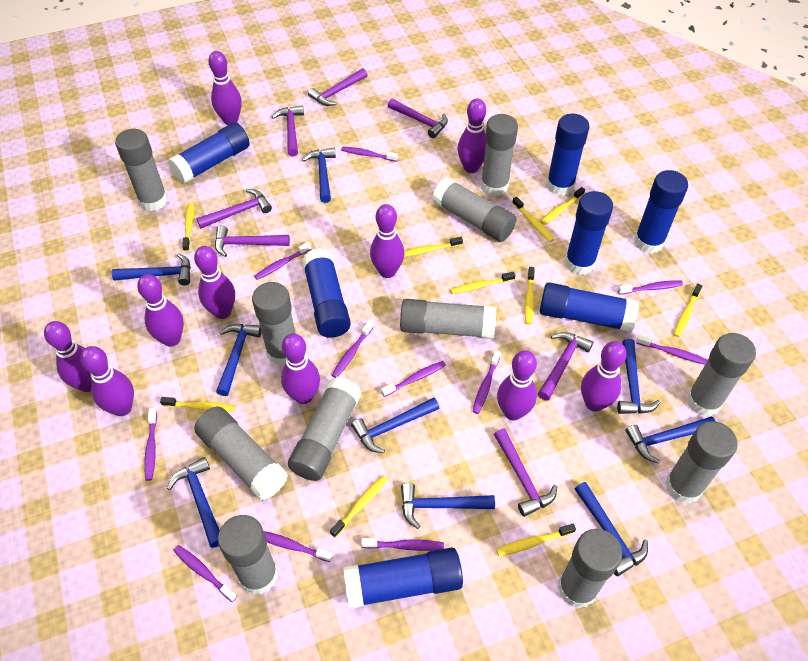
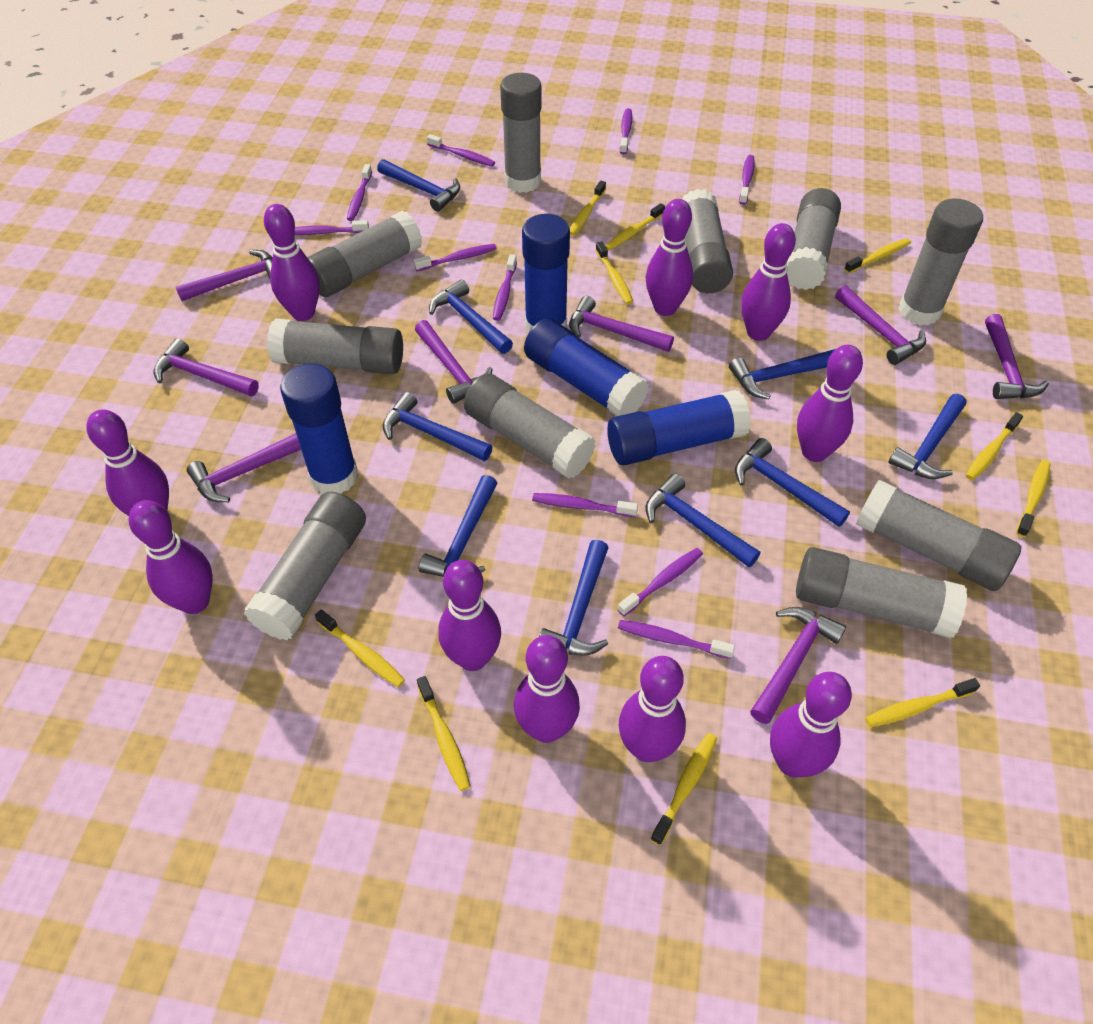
blue glue stick: [168,122,250,184] [302,248,351,338] [343,547,463,609] [540,282,639,332] [546,114,590,196] [565,191,613,275] [634,170,688,253] = 7 -> [280,363,358,494] [522,214,570,333] [524,318,649,416] [607,390,751,465] = 4
grey glue stick: [115,129,168,211] [194,406,288,500] [218,515,278,595] [252,282,295,366] [288,377,361,481] [400,299,496,339] [432,177,517,242] [481,114,518,196] [558,529,622,608] [665,421,738,504] [687,333,756,416] = 11 -> [244,492,366,641] [267,318,403,374] [307,210,422,297] [464,373,596,479] [500,73,542,193] [683,189,733,293] [787,188,841,290] [796,547,967,638] [856,480,1021,591] [898,198,983,325] = 10
purple hammer: [196,189,272,228] [215,225,290,257] [272,105,304,156] [308,68,367,106] [388,98,448,138] [494,429,557,517] [538,332,593,401] = 7 -> [153,338,259,396] [176,250,273,301] [186,433,301,502] [415,320,493,404] [569,296,674,352] [750,607,846,724] [835,286,926,365] [985,314,1049,399] = 8
purple toothbrush: [144,408,157,481] [173,545,237,602] [254,242,311,280] [264,531,333,562] [332,321,373,378] [341,147,398,162] [361,538,444,551] [381,361,446,397] [472,350,501,414] [618,280,683,295] [636,335,708,365] = 11 -> [295,220,369,235] [347,164,372,221] [414,244,497,271] [427,134,495,166] [493,254,517,321] [532,493,638,517] [617,548,703,616] [618,620,735,659] [620,108,632,155] [739,155,755,205] = 10

